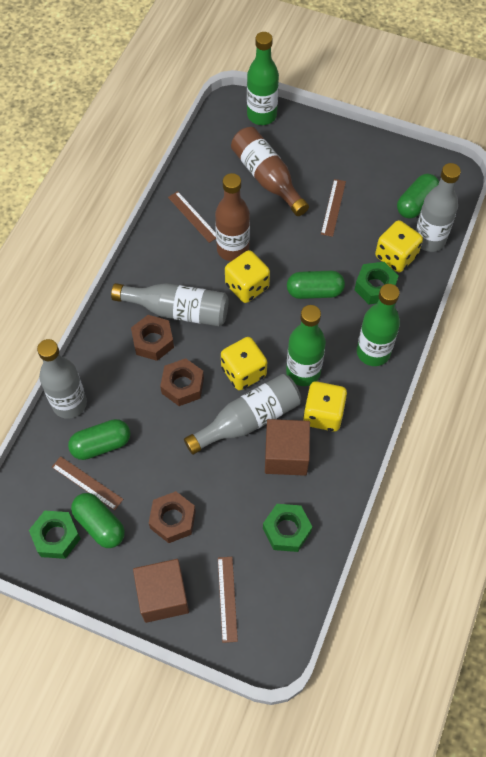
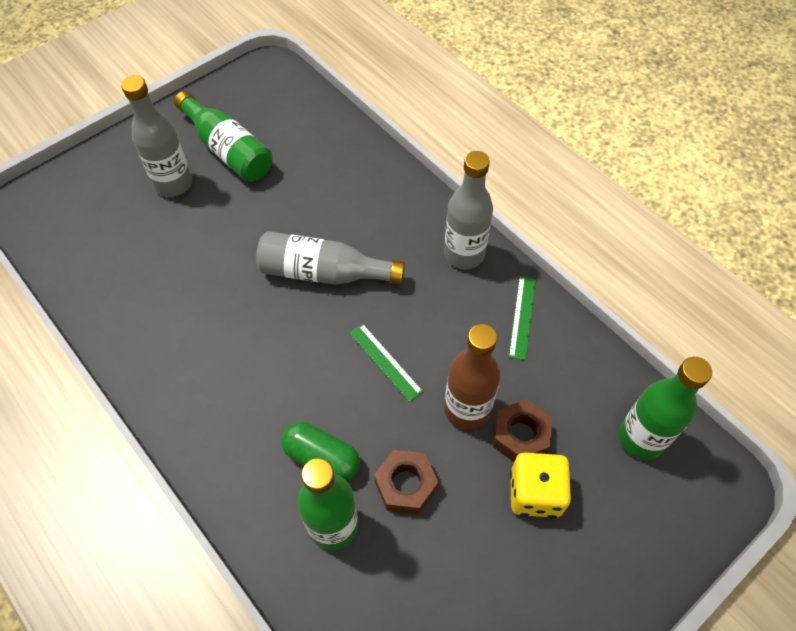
brown bottle: [215,173,250,261] [231,127,309,216] = 2 -> [444,324,500,430] = 1
brown cube: [133,559,189,623] [265,419,310,476] = 2 -> none = 0
brown nut: [131,315,174,361] [149,491,196,543] [160,358,204,406] = 3 -> [374,450,438,515] [493,399,552,462] = 2
brown ruler: [52,456,123,510] [168,191,216,243] [218,557,238,643] [321,179,346,237] = 4 -> none = 0
green capsule: [68,419,130,460] [71,493,125,548] [287,270,345,299] [397,174,439,219] = 4 -> [281,422,360,481] = 1
green nut: [29,510,81,559] [263,504,312,552] [354,262,399,304] = 3 -> none = 0
green ruler: none = 0 -> [349,323,423,402] [509,277,536,360] = 2
grey bottle: [37,339,87,419] [111,283,229,327] [184,374,301,455] [416,163,461,252] = 4 -> [121,75,192,197] [256,231,405,285] [444,151,493,269] = 3
yellow dice: [221,337,267,390] [225,250,270,303] [303,381,347,432] [375,220,423,272] = 4 -> [510,453,571,518] = 1

